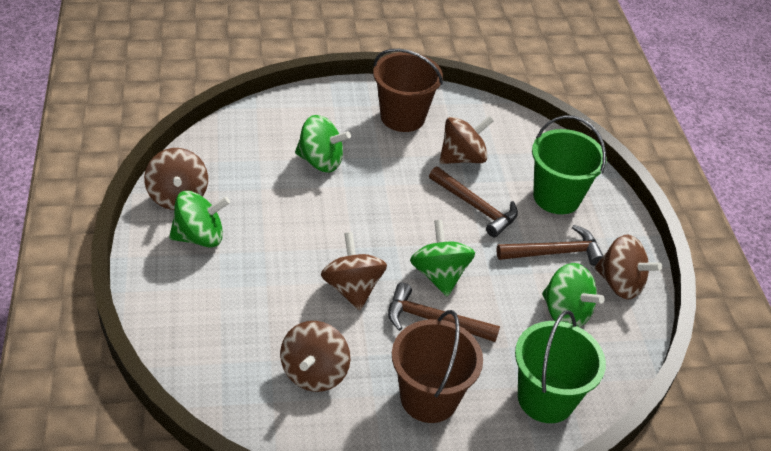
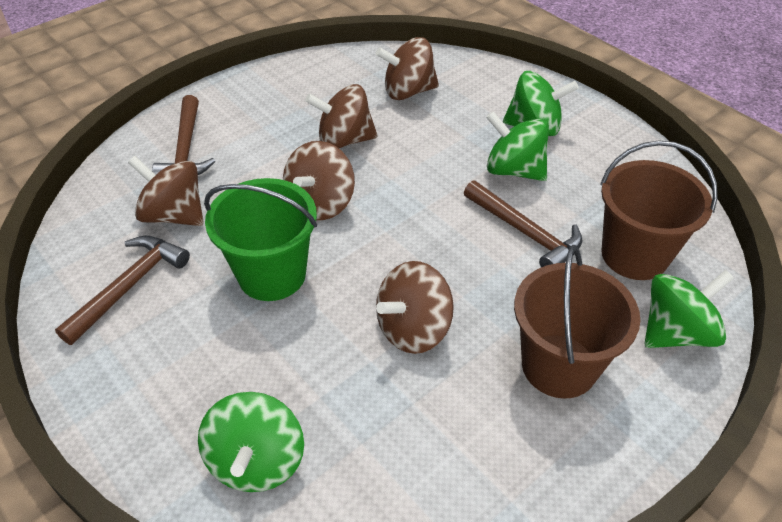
green bucket: [515,310,606,423] [532,115,607,214] = 2 -> [204,178,317,301] = 1

